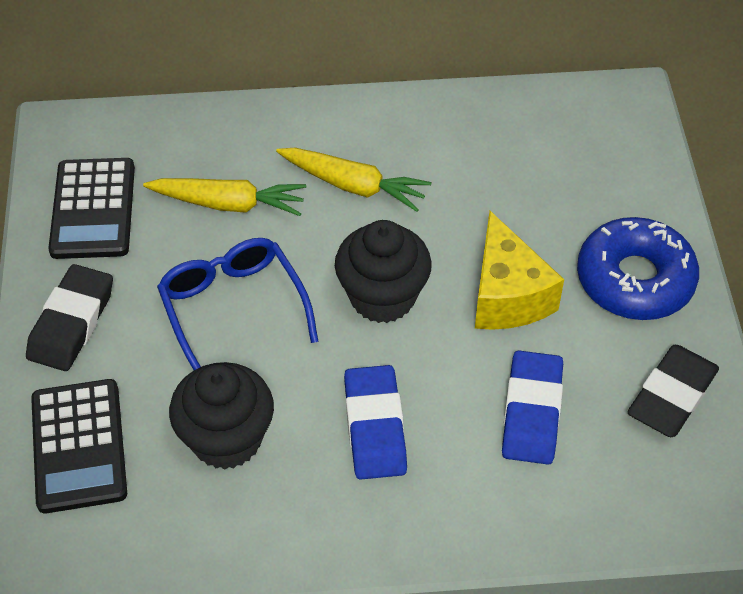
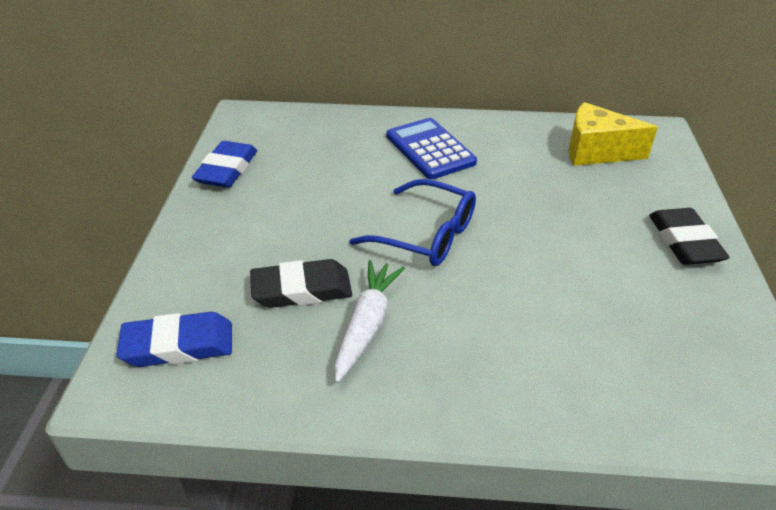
black calculator: [31,379,127,513] [48,158,135,259] = 2 -> none = 0
black cupcake: [169,362,274,470] [335,220,432,323] = 2 -> none = 0
blue calculator: none = 0 -> [387,118,477,179] = 1
blue donut: [577,217,699,320] = 1 -> none = 0
white carrot: none = 0 -> [335,260,405,383] = 1
yellow carrot: [143,178,306,216] [276,148,431,212] = 2 -> none = 0

